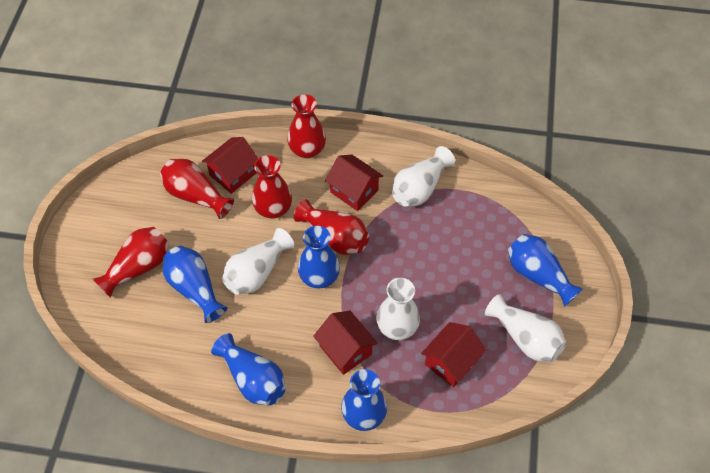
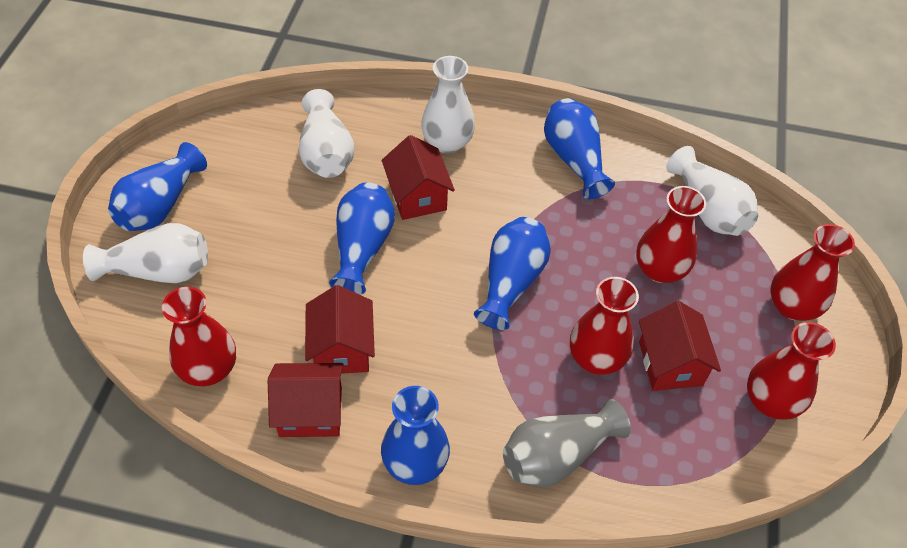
grey vase: none = 0 -> [503,399,631,487] = 1

